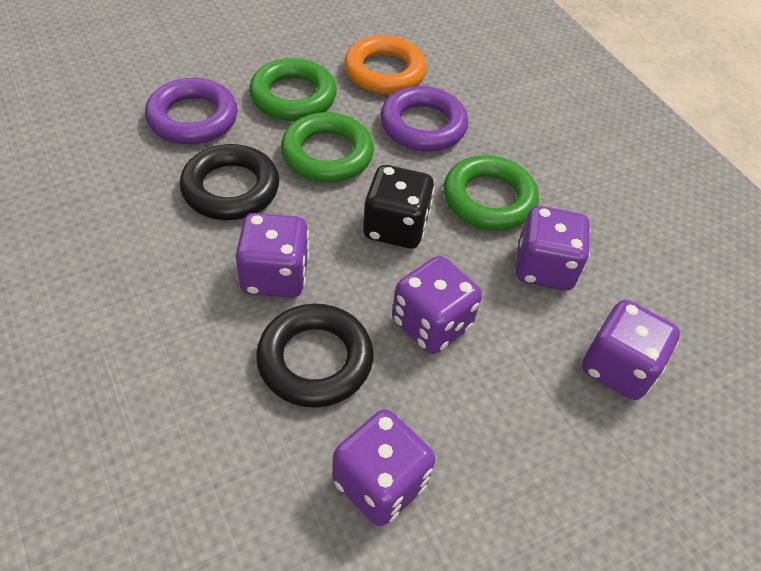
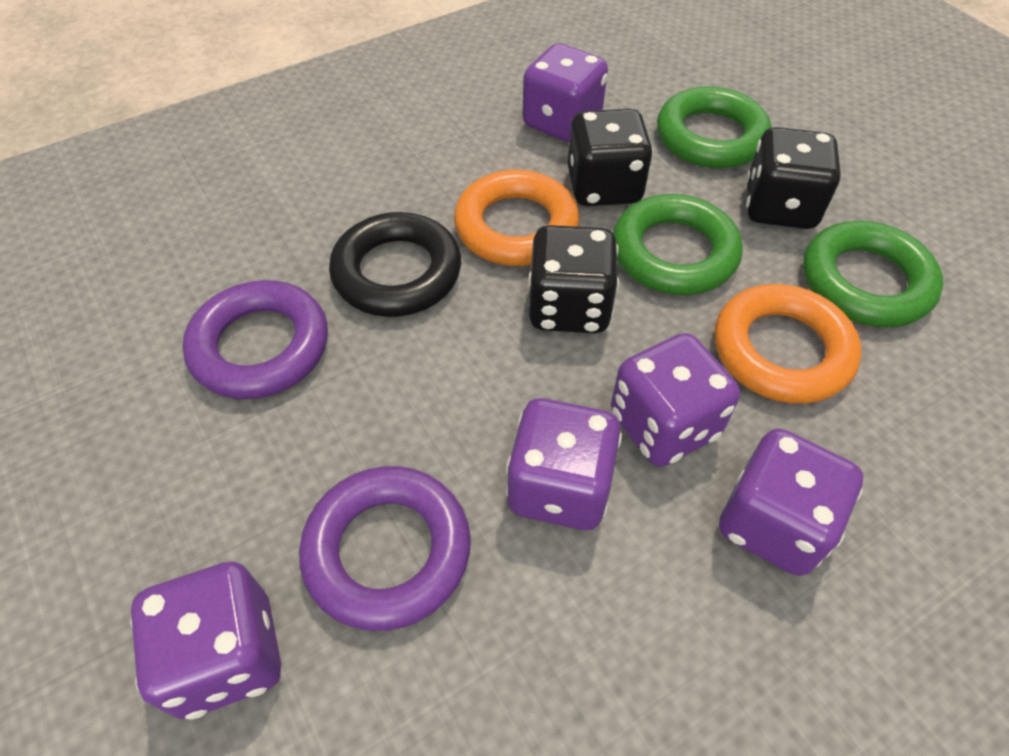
black dice: [363,165,435,249] = 1 -> [528,225,619,333] [568,109,653,206] [746,127,841,229] = 3
black ring: [180,144,279,220] [256,304,373,408] = 2 -> [329,212,461,317] = 1
orange ring: [344,35,427,94] = 1 -> [454,170,579,266] [715,284,862,404] = 2

